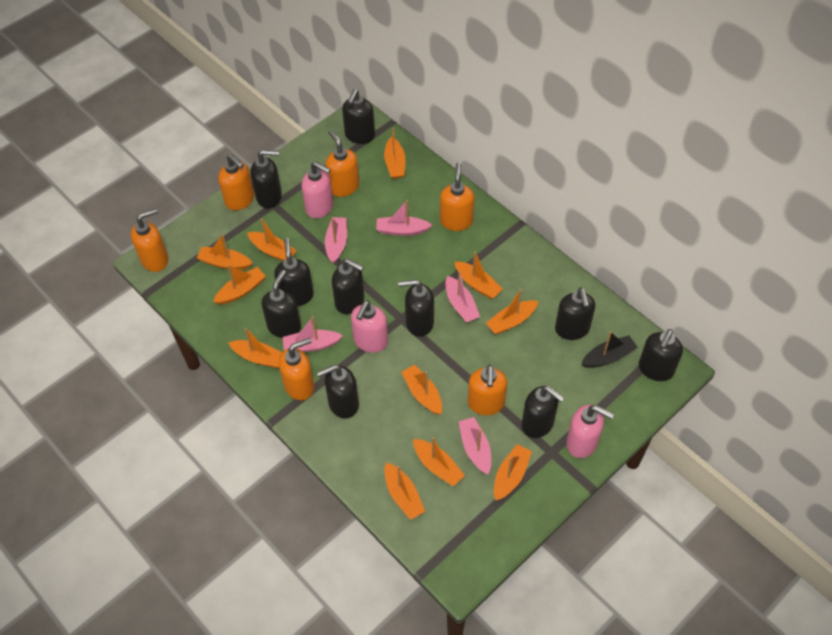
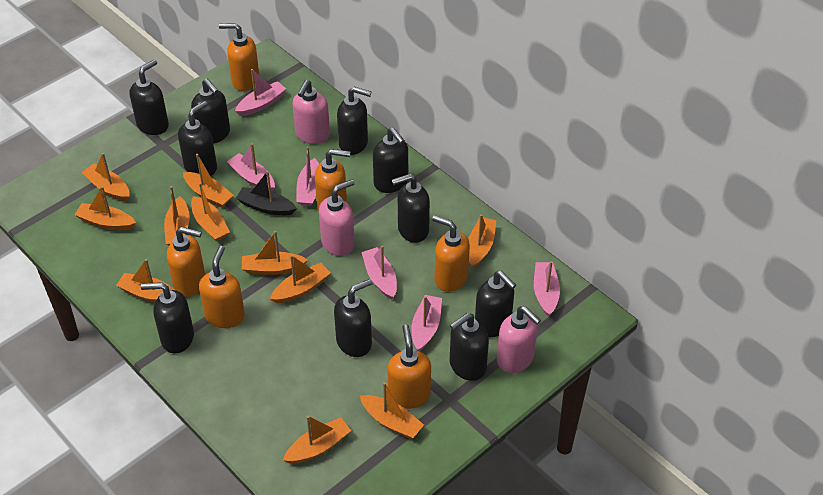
pink boat: [283,316,343,352] [325,217,347,264] [376,200,432,236] [446,271,480,323] [459,417,491,475] = 5 -> [227,143,275,192] [235,69,286,116] [296,147,319,206] [362,246,397,300] [412,295,442,351] [534,261,560,317] = 6

